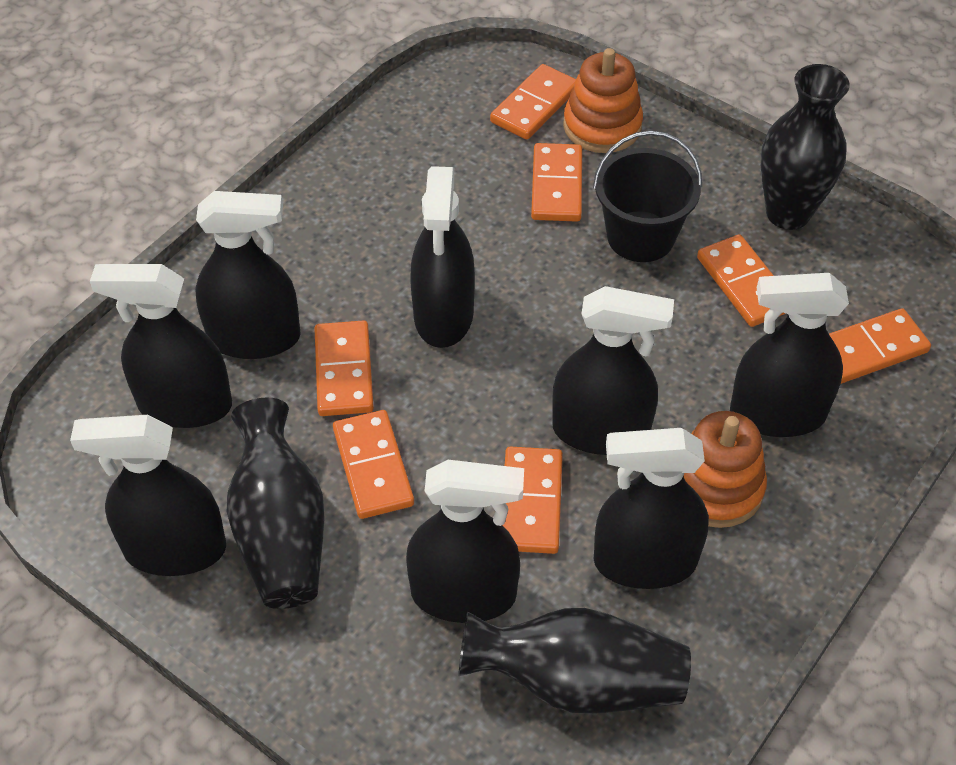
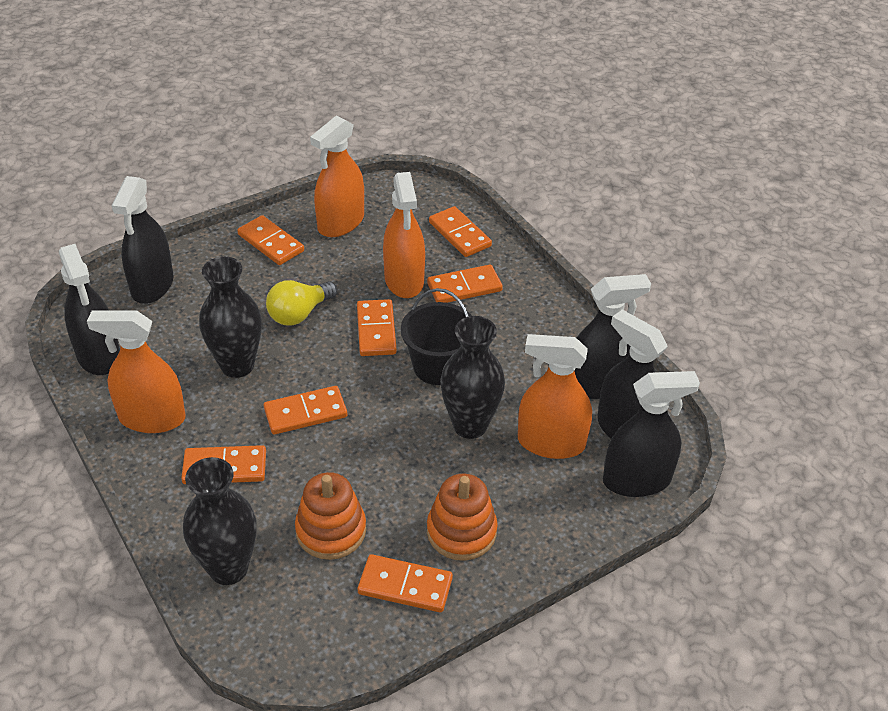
black spray bottle: [70,415,226,576] [90,264,232,428] [195,191,301,359] [406,460,524,623] [411,166,475,348] [552,286,674,455] [594,428,709,589] [730,273,849,437] = 8 -> [59,244,120,375] [112,176,174,304] [575,274,651,399] [597,310,668,438] [603,371,700,497] = 5
orange spray bottle: none = 0 -> [87,310,186,433] [310,116,364,237] [383,172,425,298] [518,334,592,459] = 4
yellow light bulb: none = 0 -> [266,280,337,326] = 1

